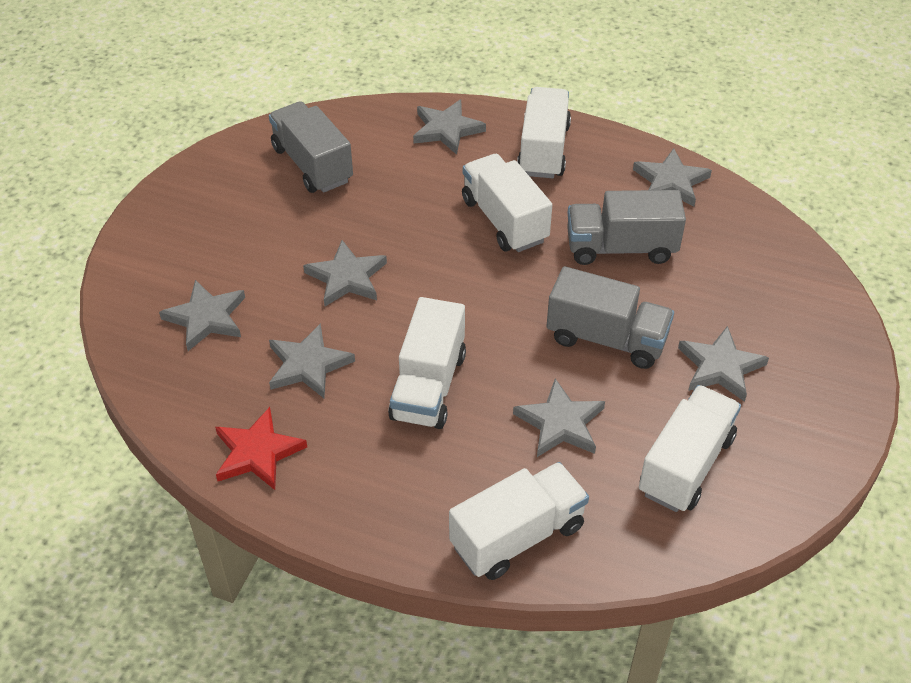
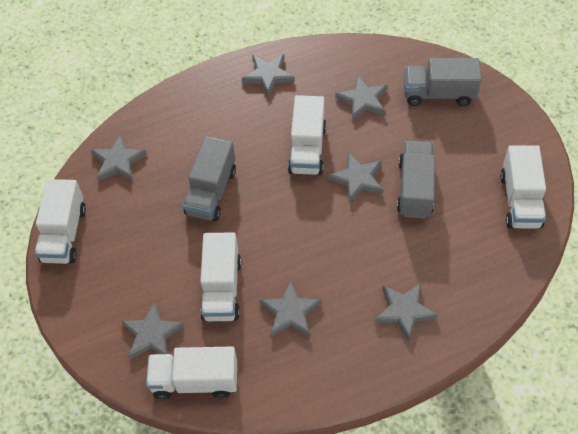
red star: [215,407,307,490] = 1 -> none = 0

